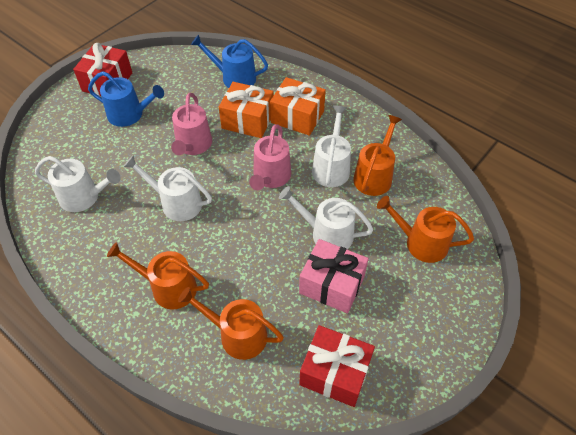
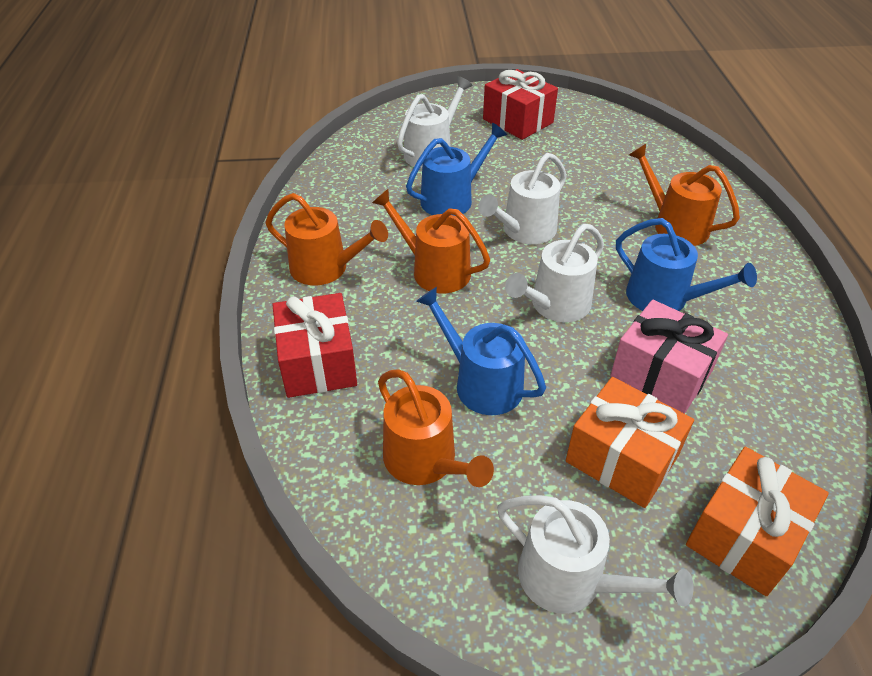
blue watering can: [88,71,164,127] [191,35,268,88] = 2 -> [406,123,507,216] [416,287,546,415] [616,218,757,311] = 3
pink watering can: [171,93,212,155] [249,124,291,190] = 2 -> none = 0

